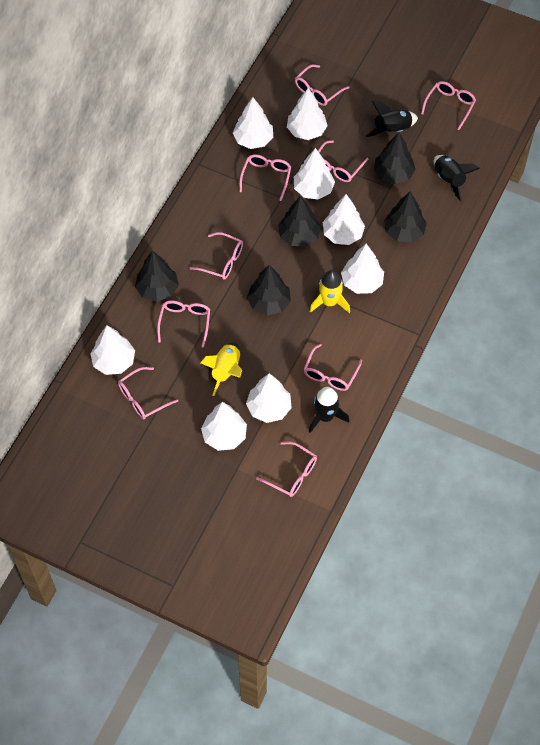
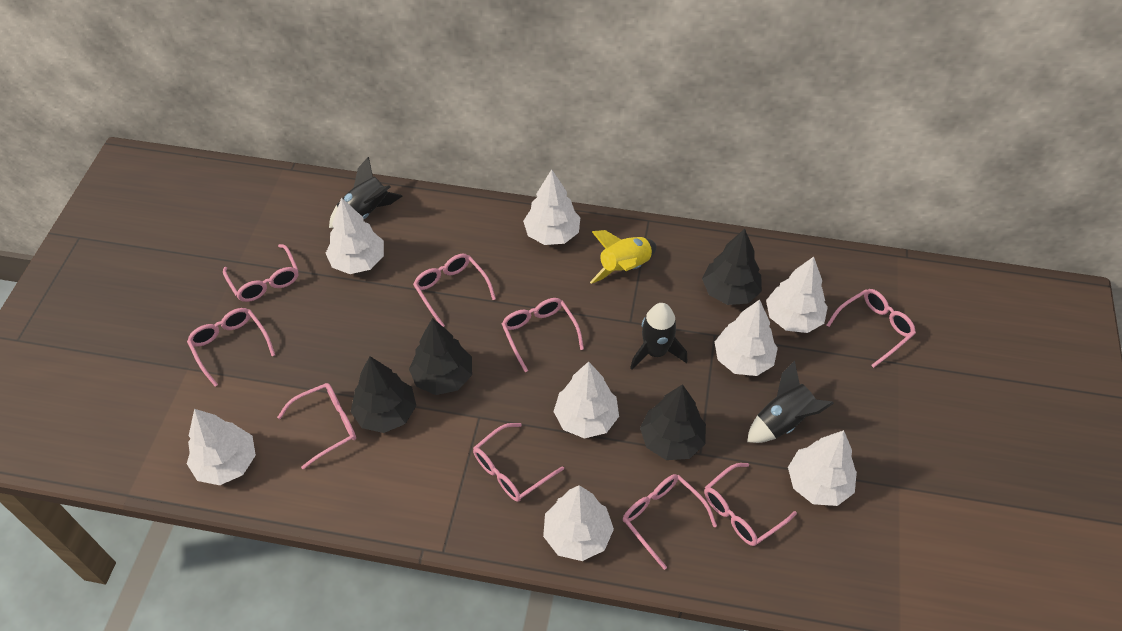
black tree: [135,250,179,302] [247,265,291,315] [278,196,321,247] [374,132,415,184] [384,191,427,242] = 5 -> [351,356,416,433] [409,318,472,395] [640,384,706,460] [702,229,762,305] = 4
yellow rocket: [200,342,242,396] [310,270,350,313] = 2 -> [590,230,657,284] = 1

